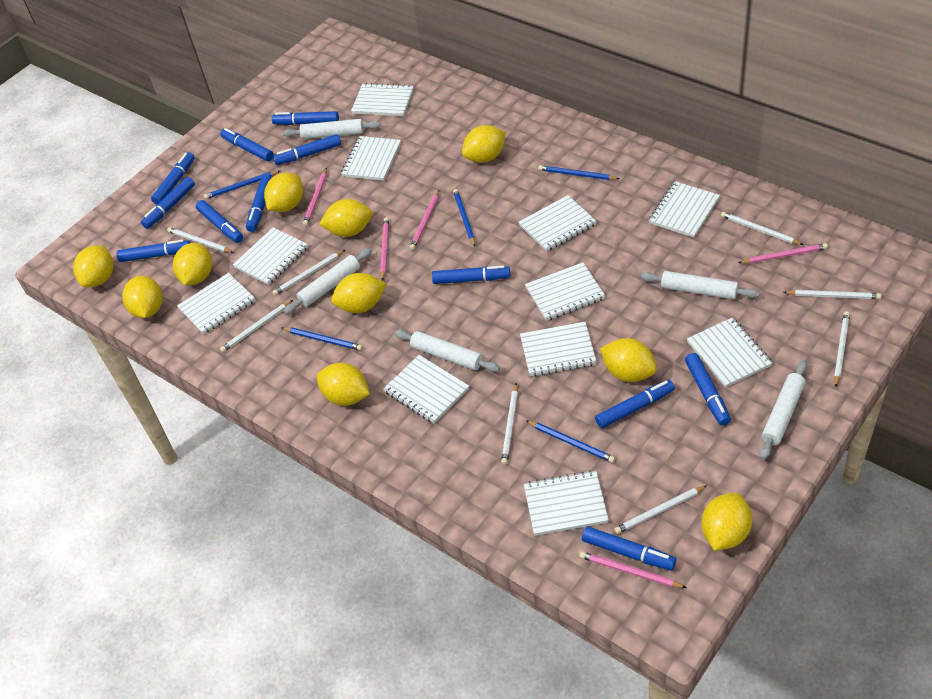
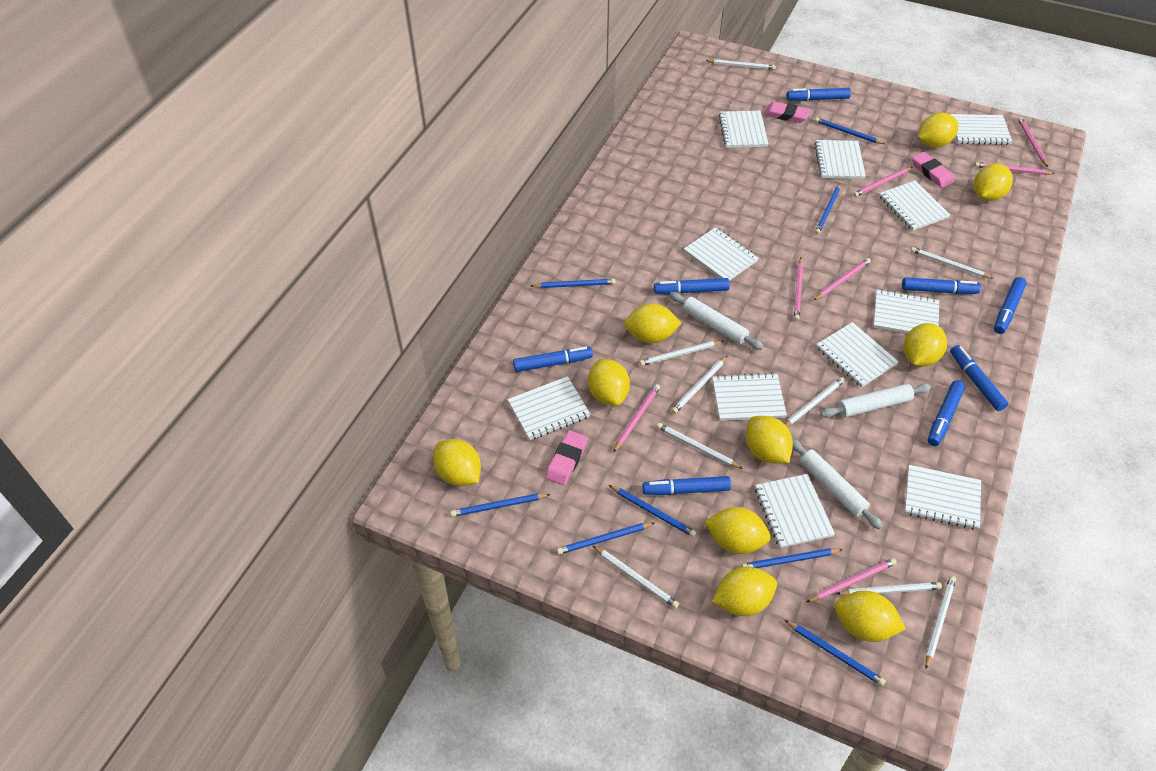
blue marker: [116,240,190,262] [141,177,195,229] [151,152,195,205] [196,200,243,243] [220,128,274,161] [246,175,271,232] [272,111,339,125] [273,134,341,165] [432,265,510,284] [582,526,676,570] [595,380,675,428] [685,353,731,426] = 12 -> [513,347,593,372] [642,476,731,495] [654,278,730,294] [787,88,851,101] [902,277,981,294] [928,380,965,446] [950,345,1008,411] [994,277,1027,334] = 8
blue pencil: [204,171,280,199] [282,327,363,351] [453,189,475,247] [526,421,615,463] [538,165,620,180] = 5 -> [450,494,550,517] [531,279,616,288] [557,522,654,555] [609,485,696,537] [741,548,843,568] [785,620,886,686] [815,117,885,144] [815,184,840,234] = 8
pink eraser: none = 0 -> [545,430,588,485] [764,101,810,123] [912,152,954,188] = 3
pink pencil: [303,168,327,226] [380,218,389,281] [409,190,439,250] [580,551,687,588] [738,243,828,264] = 5 -> [613,384,660,452] [794,258,803,321] [807,558,897,602] [813,258,871,301] [853,167,913,197] [975,162,1055,175] [1018,117,1048,167] = 7
white pencil: [167,227,234,253] [220,300,293,352] [272,250,345,296] [501,383,518,465] [614,485,707,534] [721,212,804,245] [783,290,882,299] [834,311,850,387] = 8 -> [593,546,679,608] [639,341,723,366] [657,423,743,469] [671,356,727,414] [706,59,776,70] [785,377,845,427] [836,582,942,596] [910,247,994,279] [925,576,956,669] = 9
white rolling pin: [283,119,381,139] [284,248,372,314] [394,330,500,372] [641,271,760,299] [759,360,807,460] = 5 -> [670,292,764,350] [792,439,883,530] [820,383,931,418] = 3

